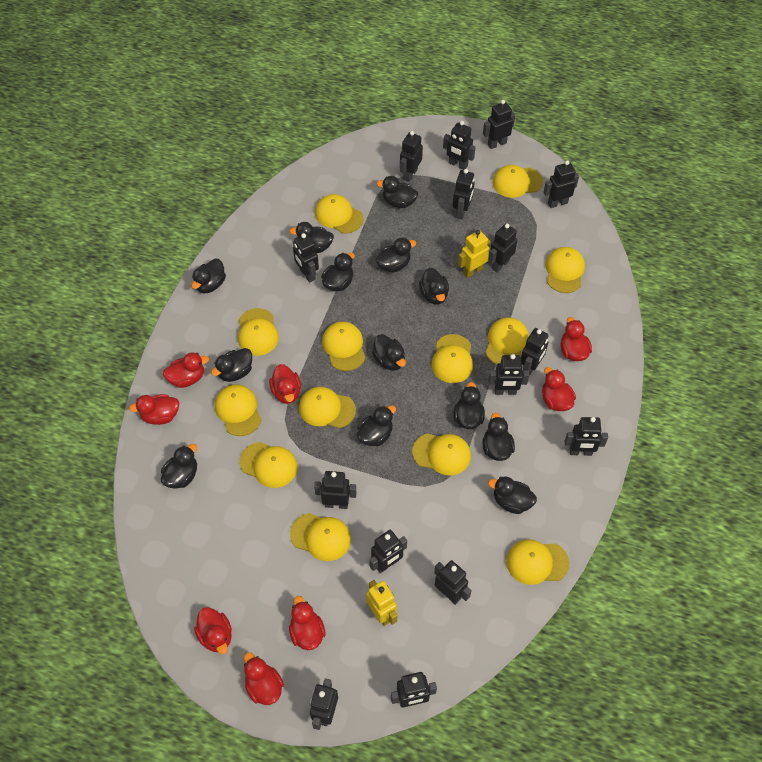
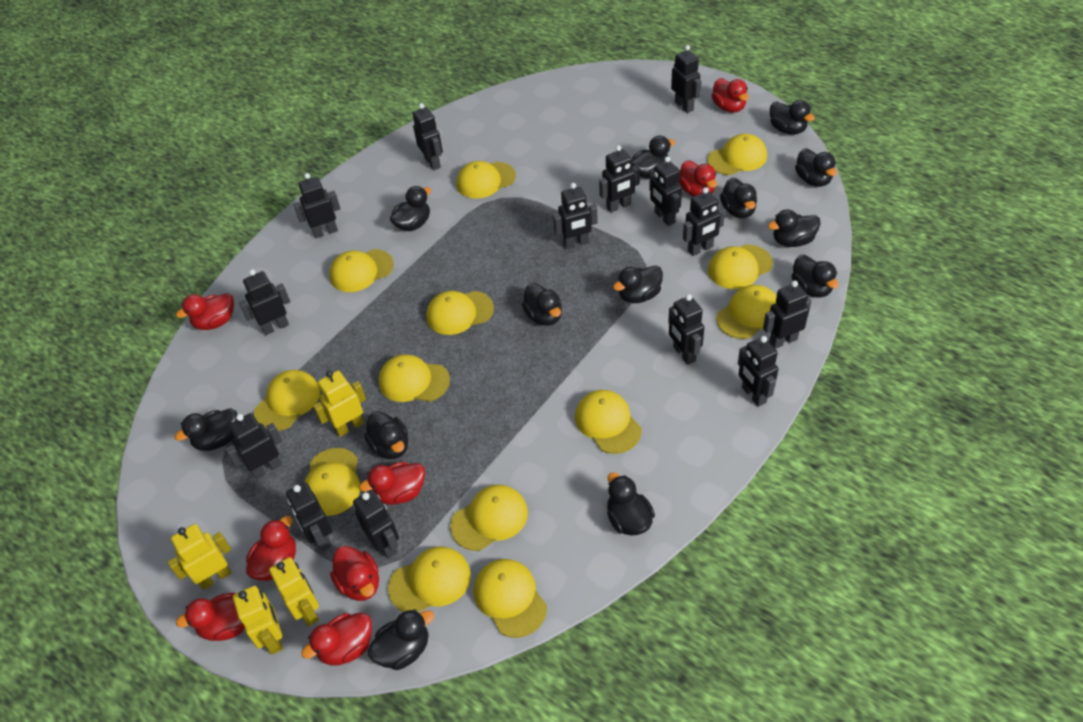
black robot: [293,233,319,283] [310,678,338,730] [314,471,356,509] [369,530,407,574] [391,672,437,708] [400,131,423,182] [434,560,472,605] [443,121,476,170] [453,169,475,219] [483,100,515,149] [488,224,517,273] [489,354,529,395] [521,328,549,376] [544,160,579,208] [565,417,608,456] = 15 -> [225,413,282,479] [239,269,290,335] [286,482,332,551] [293,173,340,238] [353,490,399,559] [412,103,443,170] [553,183,598,249] [599,145,640,213] [649,156,682,226] [668,294,704,365] [671,45,701,113] [683,187,725,256] [738,336,778,407] [763,281,811,349] = 14
yellow robot: [366,580,397,626] [458,230,491,278] = 2 -> [168,524,231,590] [233,586,283,655] [269,557,319,626] [313,371,366,437] = 4

